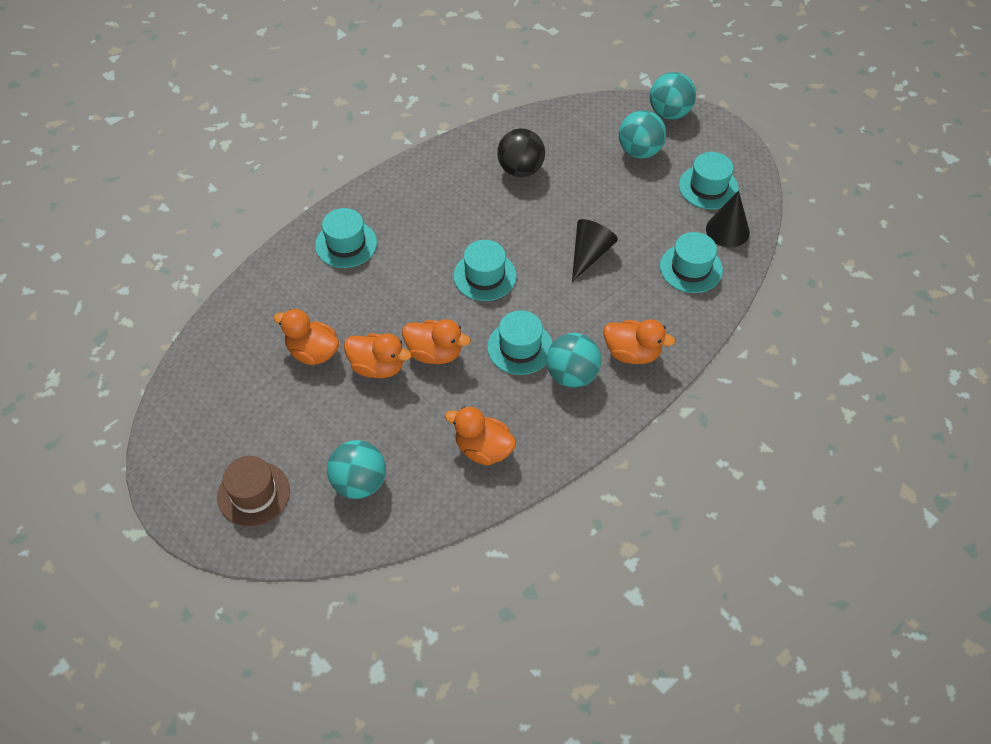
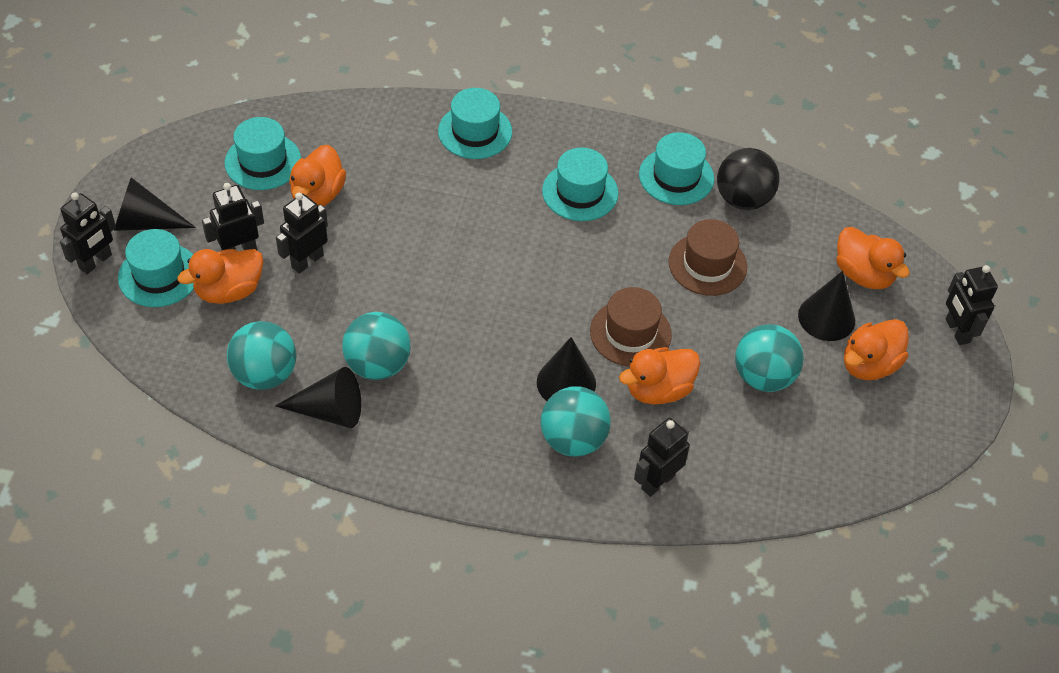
black cone: [572,219,618,282] [706,191,750,247] = 2 -> [114,177,196,231] [275,367,361,428] [537,337,596,401] [798,271,855,341] = 4
black robot: none = 0 -> [60,192,116,274] [202,183,264,251] [276,193,328,274] [634,418,690,497] [946,265,998,345] = 5
brown hat: [217,456,290,527] = 1 -> [590,287,672,366] [669,219,747,296] = 2

